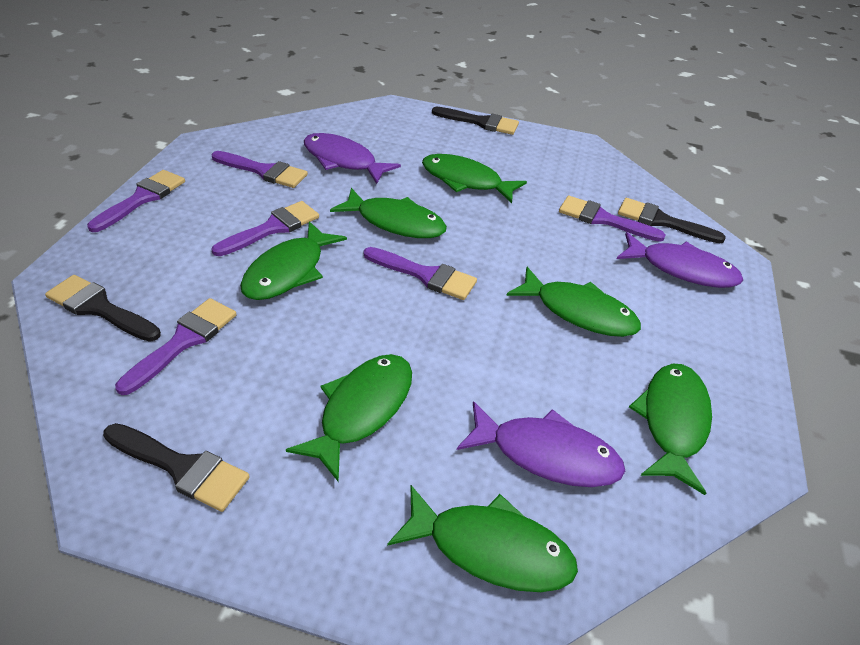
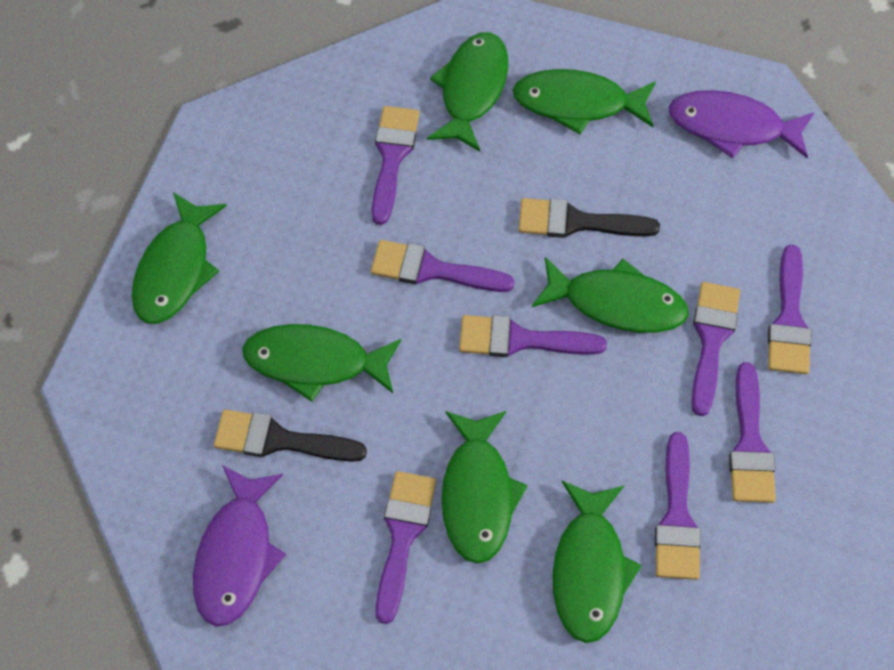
black brush: [45,275,161,342] [103,423,250,512] [432,107,519,135] [618,198,726,243] = 4 -> [214,409,367,462] [518,198,660,238] = 2
purple brush: [87,170,185,232] [115,298,237,395] [211,201,319,256] [212,151,308,188] [364,247,477,300] [559,196,665,242] = 6 -> [371,106,419,225] [371,240,514,292] [375,471,436,624] [459,315,607,357] [655,432,701,580] [691,282,740,416] [729,362,776,503] [768,245,812,374] = 8
purple fish: [304,133,401,184] [457,401,625,487] [617,232,743,288] = 3 -> [193,465,286,626] [669,90,814,158] = 2

